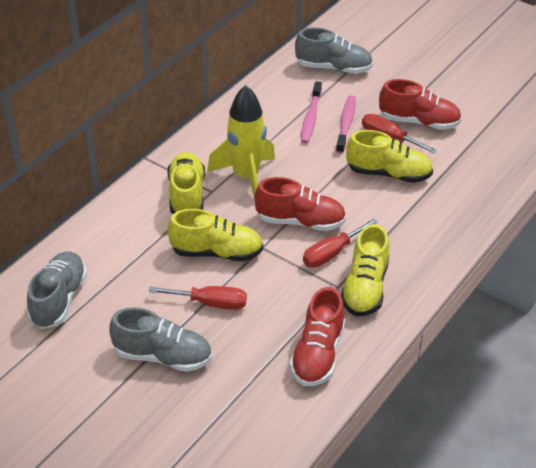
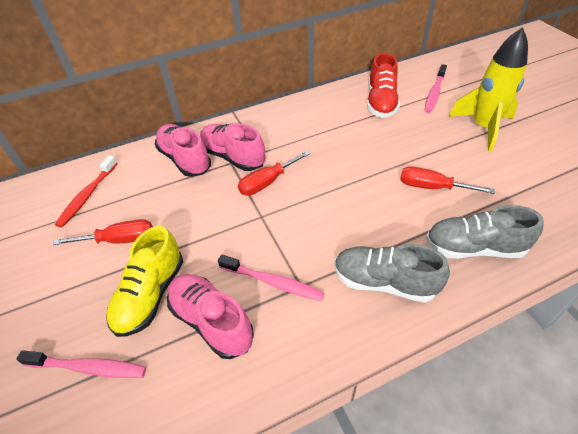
grey shoe: [27,251,87,329] [109,307,212,372] [295,27,373,74] = 3 -> [334,244,450,303] [426,205,544,259] = 2
pink shoe: none = 0 -> [155,124,211,177] [167,274,254,359] [200,123,265,171] = 3
pink toothbrush: [301,81,322,143] [336,95,356,154] = 2 -> [16,350,146,378] [218,254,325,301] [425,64,447,113] = 3
red shoe: [255,177,346,231] [290,287,345,386] [379,79,461,130] = 3 -> [367,53,400,118] = 1
red toothbrush: none = 0 -> [55,155,118,228] = 1
yellow shoe: [167,152,205,214] [168,209,263,261] [341,224,389,316] [346,130,433,183] = 4 -> [106,226,183,337] = 1

